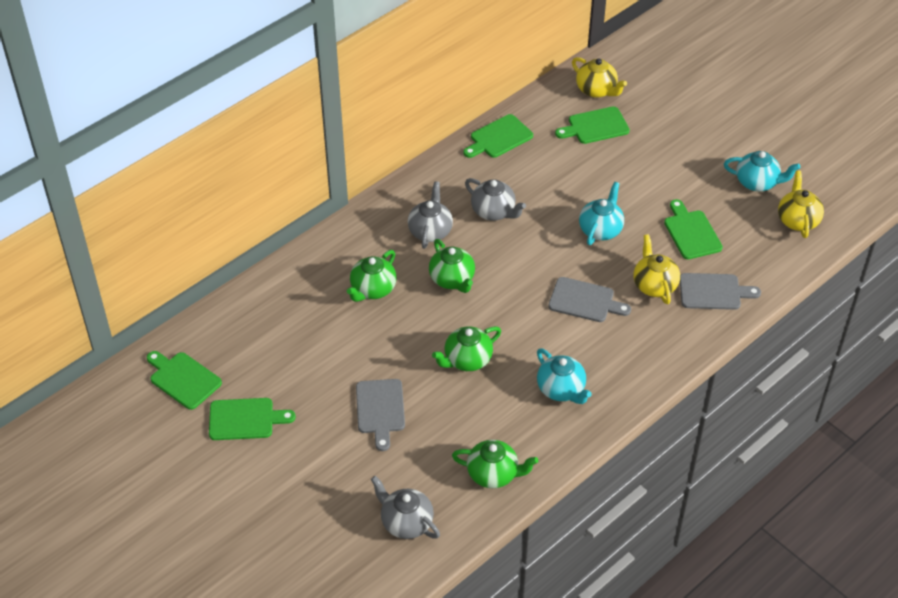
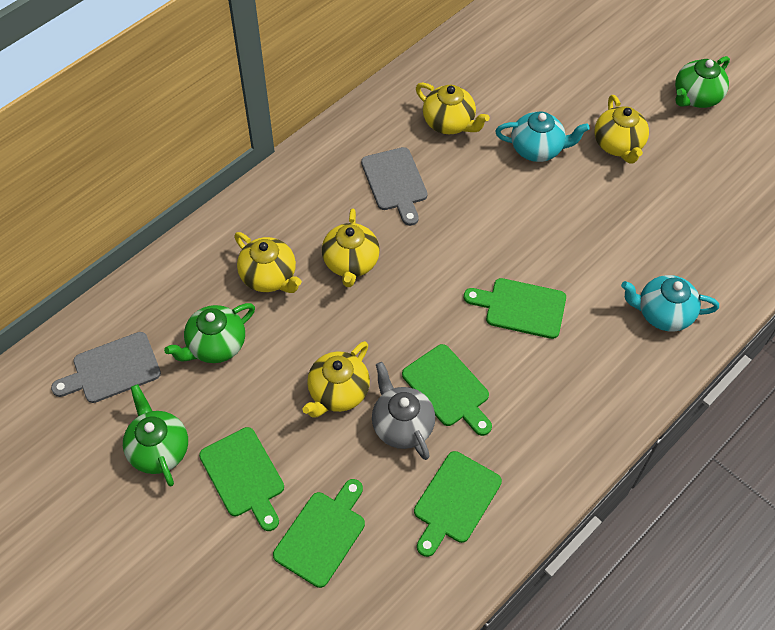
green teapot: [347,250,397,302] [429,239,475,293] [432,326,501,371] [452,440,538,488] = 4 -> [123,384,188,486] [164,303,255,363] [675,56,730,108] = 3
grey cutting board: [356,379,405,451] [548,277,631,322] [680,273,761,310] = 3 -> [51,332,161,403] [361,147,427,226] = 2
grey teapot: [371,476,440,539] [408,181,453,249] [465,178,526,221] = 3 -> [372,362,435,460] = 1
turquoise teapot: [537,348,592,404] [579,182,624,245] [724,151,800,191] = 3 -> [495,112,590,162] [621,275,719,332] = 2
yellow teapot: [572,57,627,98] [633,234,680,304] [778,171,824,238] = 3 -> [234,232,302,293] [302,341,370,418] [322,208,380,287] [416,83,490,134] [594,95,649,164] = 5

